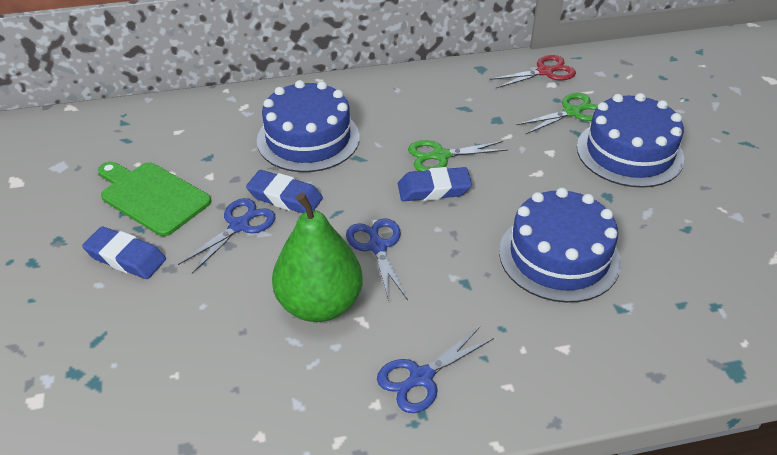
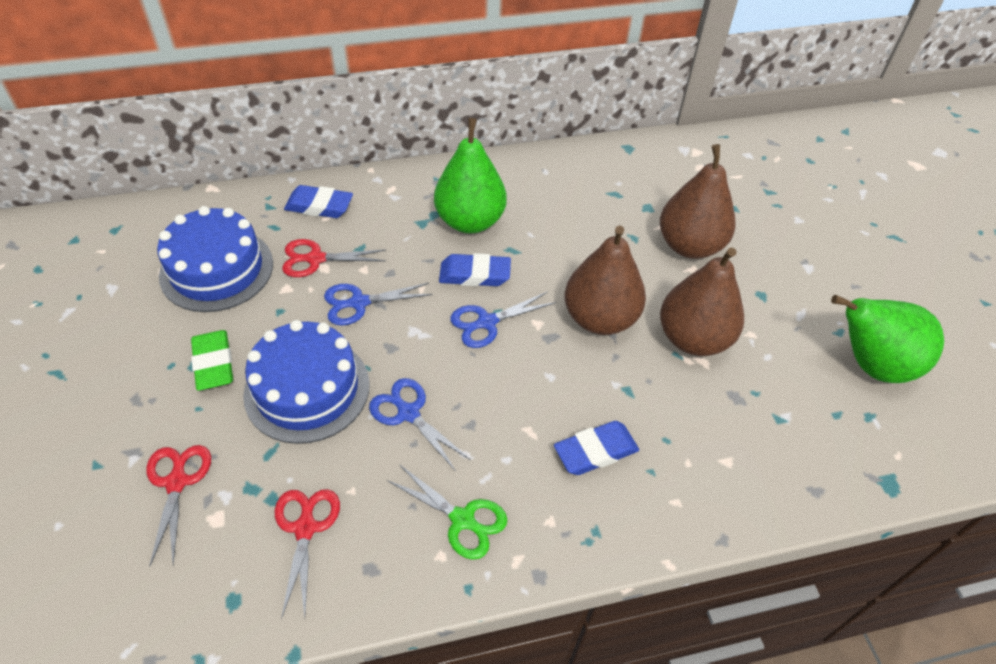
blue cake: [257,80,360,172] [499,188,621,303] [577,93,684,188] = 3 -> [157,206,273,312] [243,320,370,444] = 2
brown pear: none = 0 -> [565,226,646,335] [660,144,736,259] [660,248,744,356] = 3
green cutting board: [98,162,211,236] = 1 -> none = 0
green eraser: none = 0 -> [191,330,233,391] = 1
green pear: [272,193,363,322] = 1 -> [434,118,507,233] [831,295,944,383] = 2
green scissors: [408,140,508,171] [516,93,598,135] = 2 -> [387,464,507,560] = 1
red scissors: [489,55,576,88] = 1 -> [146,445,211,567] [275,489,340,619] [282,239,386,277] = 3

